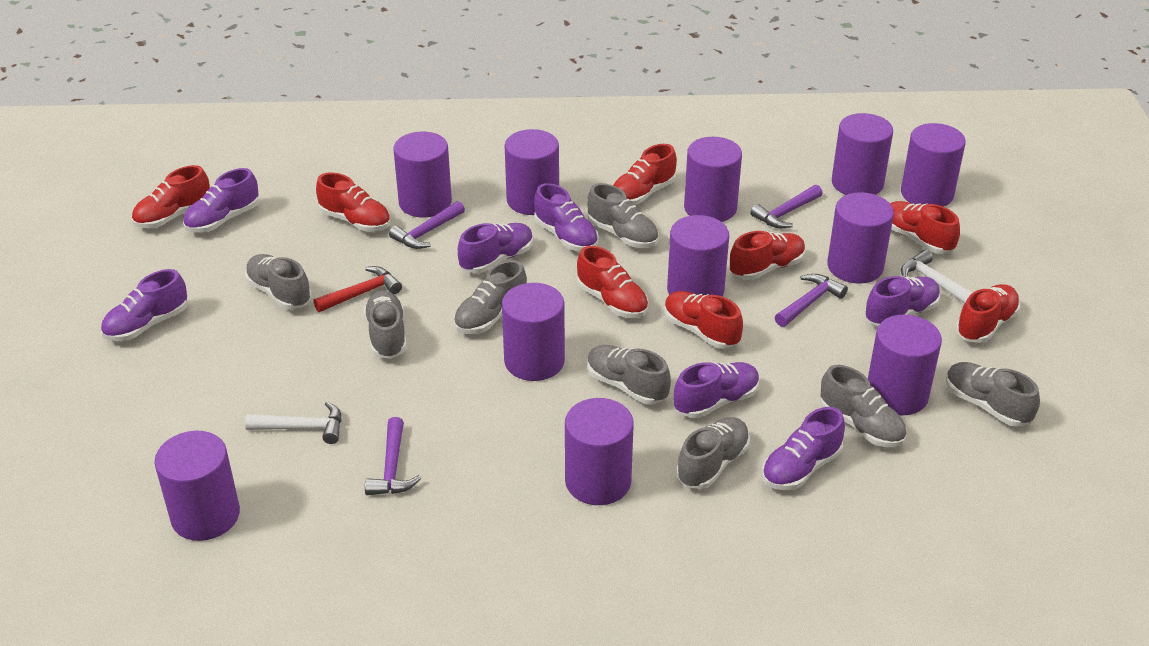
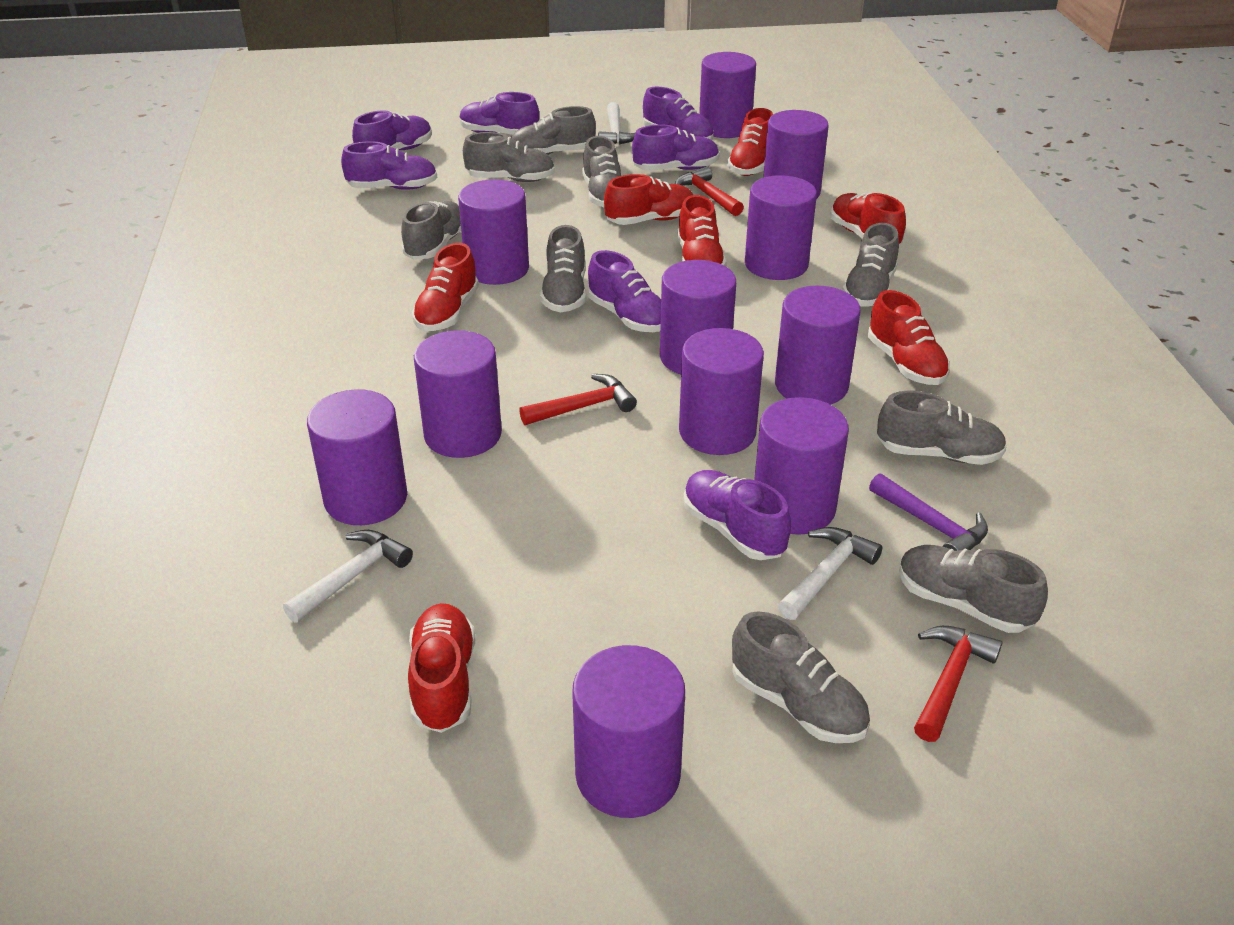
grey shoe: [245,254,311,309] [363,290,407,359] [454,260,527,334] [587,183,658,248] [587,345,671,405] [676,417,750,489] [820,365,906,447] [946,362,1040,427] = 8 -> [401,201,461,260] [463,132,555,182] [511,106,596,155] [540,225,586,312] [582,136,621,208] [732,611,870,743] [842,223,899,307] [877,390,1007,465] [899,545,1048,633] = 9
purple hammer: [365,417,421,495] [389,201,465,249] [750,185,823,228] [775,274,848,327] = 4 -> [869,473,988,551] = 1
red hammer: [313,266,402,312] = 1 -> [519,374,637,425] [675,166,744,216] [914,626,1003,742] = 3
red shoe: [132,165,210,228] [316,173,390,232] [577,246,649,318] [613,144,677,205] [664,291,743,349] [730,231,806,280] [890,201,960,254] [955,284,1020,343] = 8 -> [408,603,475,733] [412,243,479,331] [604,174,693,225] [677,195,727,266] [727,108,773,176] [831,193,906,245] [868,290,950,385] = 7
white hammer: [245,401,341,444] [901,250,973,304] = 2 -> [283,530,413,623] [598,102,635,145] [778,527,883,620] = 3

